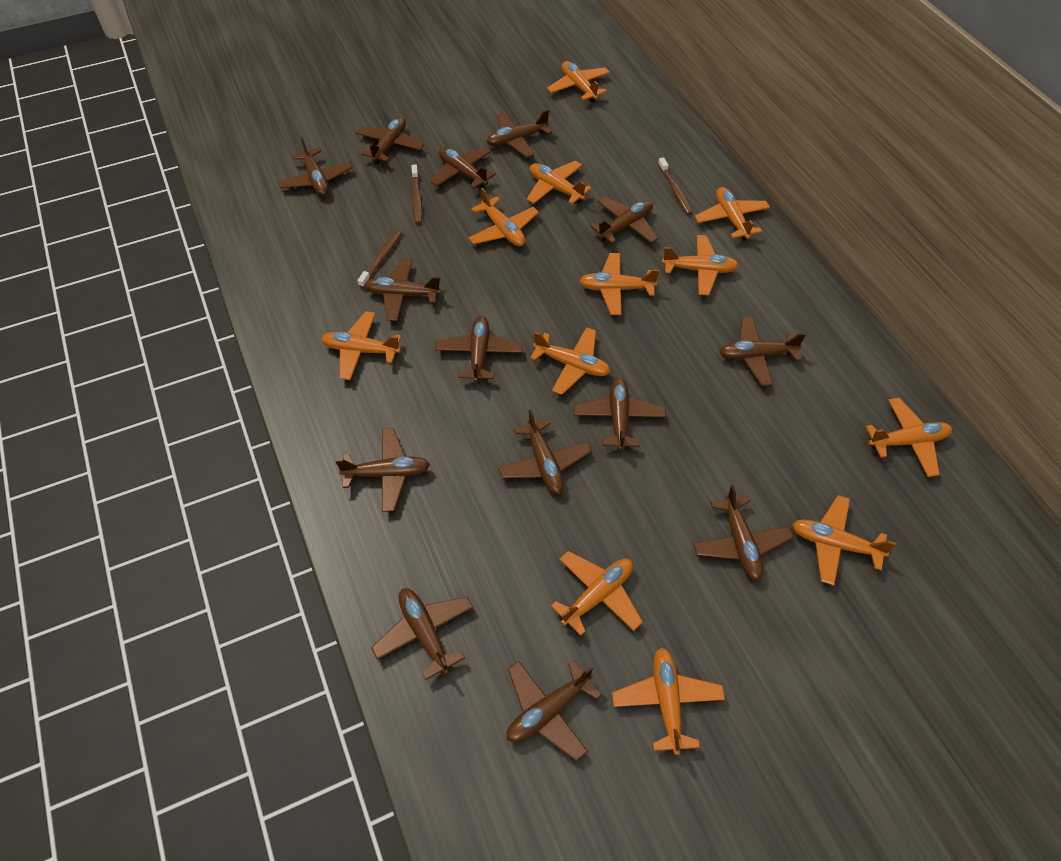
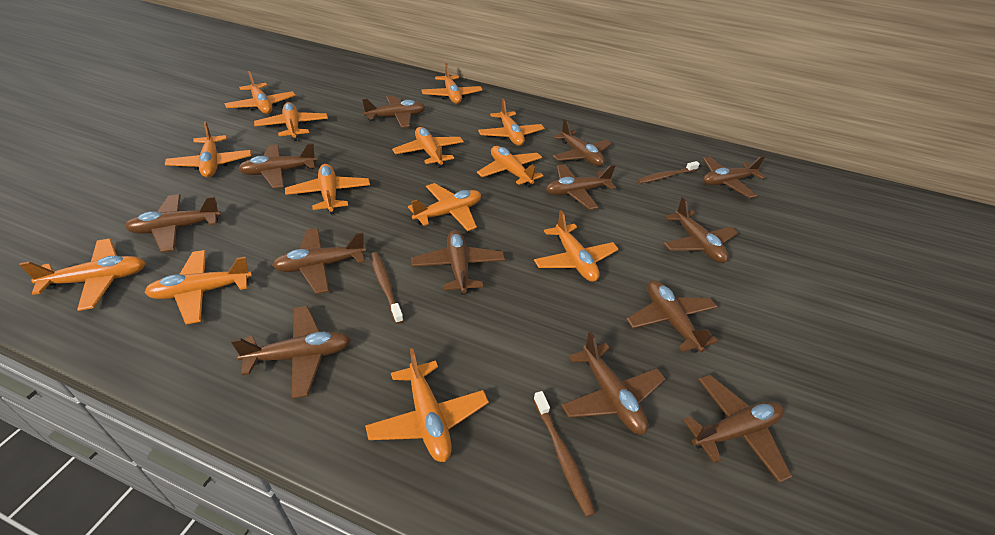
brown plane: [278,137,353,196] [335,428,430,512] [355,117,424,164] [364,258,441,321] [371,588,473,680] [430,147,496,189] [435,316,523,383] [487,110,552,158] [498,409,592,494] [507,660,602,761] [574,378,666,451] [590,197,659,244] [693,485,794,581] [720,316,806,386] = 14 -> [125,194,221,252] [231,306,351,399] [238,143,317,189] [272,228,366,294] [362,95,425,128] [411,230,505,295] [546,164,616,210] [553,119,612,166] [561,331,665,434] [626,280,718,353] [663,197,738,263] [683,375,792,483] [703,156,766,198] = 13
orange plane: [321,311,401,380] [468,188,539,246] [526,161,592,204] [530,327,611,395] [547,61,610,103] [551,551,643,636] [579,253,660,315] [612,647,725,755] [662,235,739,296] [694,187,770,241] [792,495,896,585] [866,398,952,477] = 12 -> [19,239,145,311] [145,250,252,324] [165,121,251,177] [225,71,296,114] [254,102,328,141] [285,164,370,214] [365,348,489,462] [392,127,464,168] [408,183,481,231] [421,63,483,104] [477,146,543,187] [478,99,544,146] [534,210,619,282] = 13

